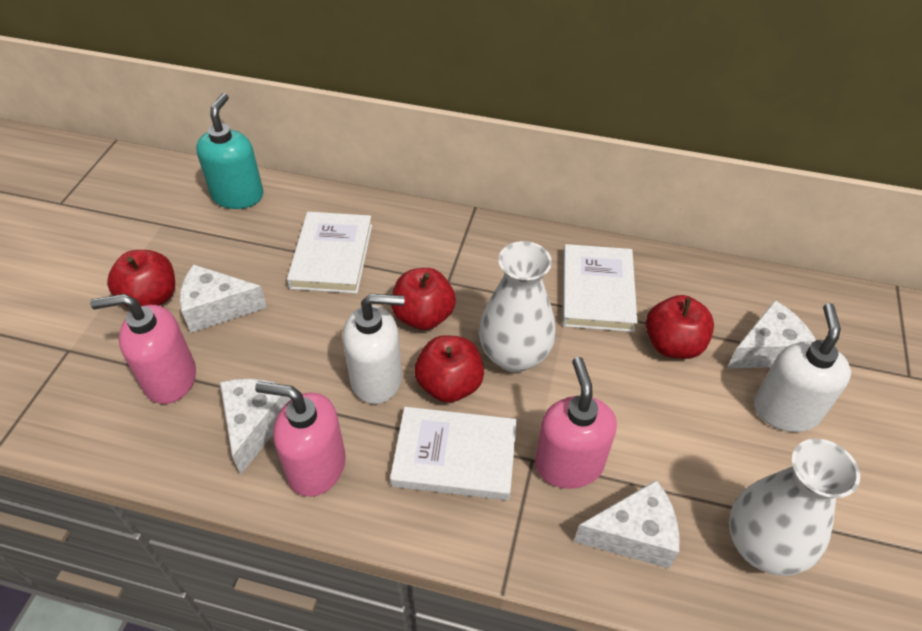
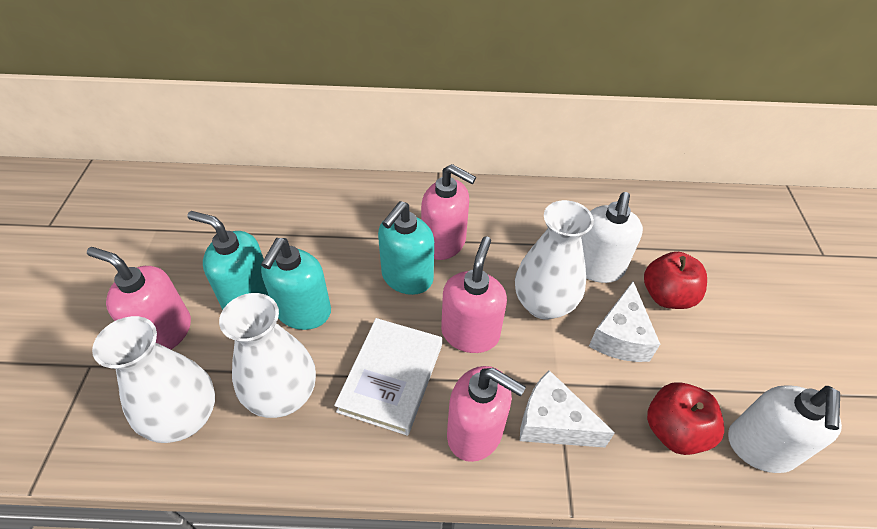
pink soap dispenser: [90,294,196,404] [255,381,346,497] [535,357,617,489] = 3 -> [87,247,191,349] [421,164,476,260] [441,236,507,353] [447,366,526,462] = 4
red apple: [107,250,175,307] [391,268,456,330] [415,335,484,403] [646,295,714,359] = 4 -> [644,252,707,309] [647,382,724,455] = 2
turquoise soap dispenser: [196,93,264,209] = 1 -> [188,211,269,310] [261,238,331,330] [378,201,434,295] = 3
white book: [287,212,372,294] [390,407,517,500] [562,244,638,332] = 3 -> [334,318,442,436] = 1
white cheese: [180,264,267,333] [220,379,291,475] [574,480,680,568] [726,300,816,369] = 4 -> [520,370,615,447] [589,281,660,362] = 2
white vase: [479,241,556,372] [729,439,860,576] = 2 -> [92,316,215,443] [219,293,316,418] [515,200,594,320] = 3

